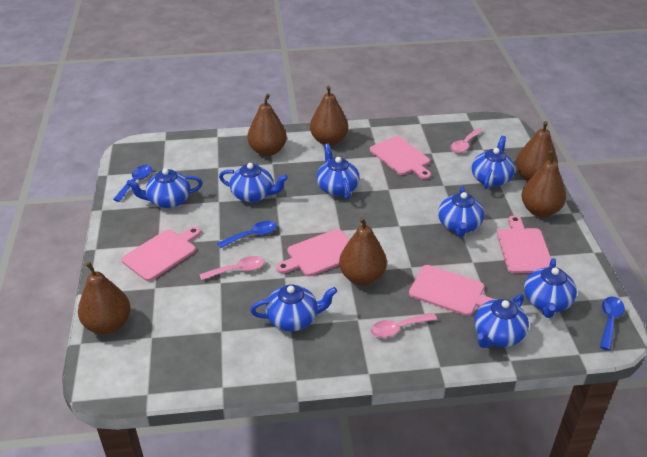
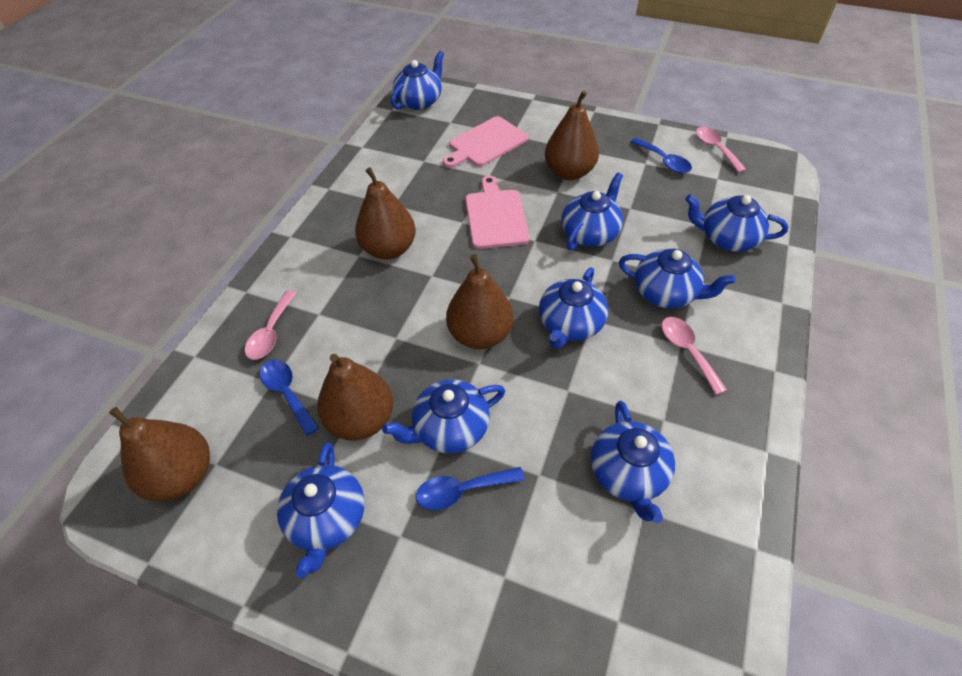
brown pear: [78,262,131,334] [247,94,287,156] [310,85,348,146] [339,217,387,285] [516,121,558,181] [521,151,566,217] = 6 -> [109,407,210,501] [317,354,393,441] [355,168,416,260] [446,254,513,349] [545,91,599,180] = 5
pink cutting board: [122,227,201,281] [276,229,350,276] [370,136,431,179] [409,265,494,316] [497,215,551,273] = 5 -> [443,116,528,168] [465,176,529,249] = 2

